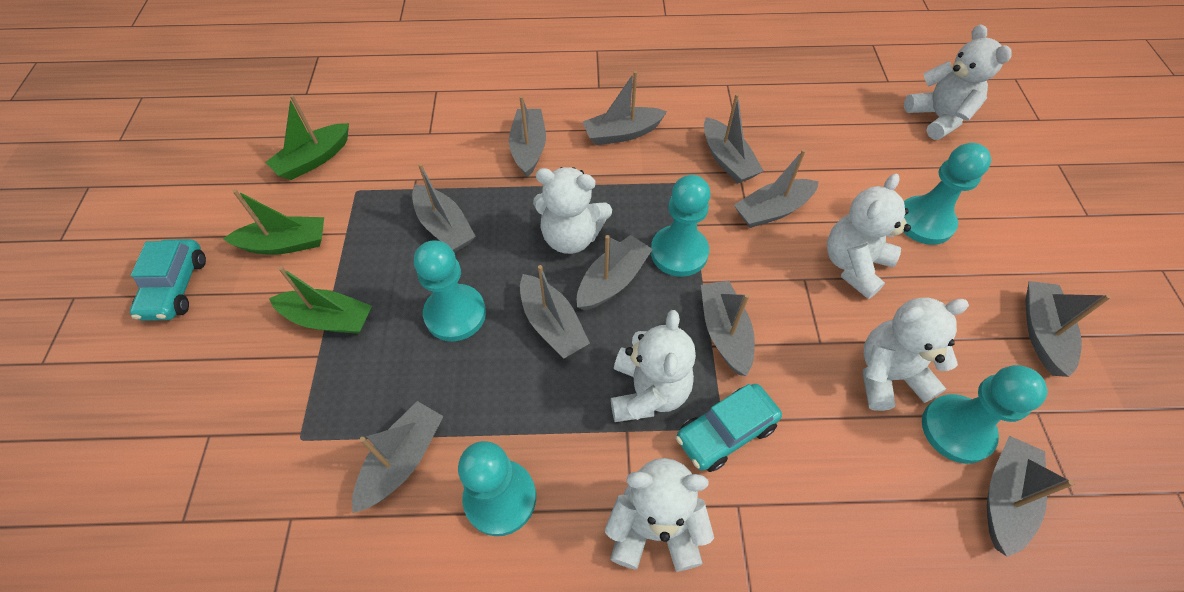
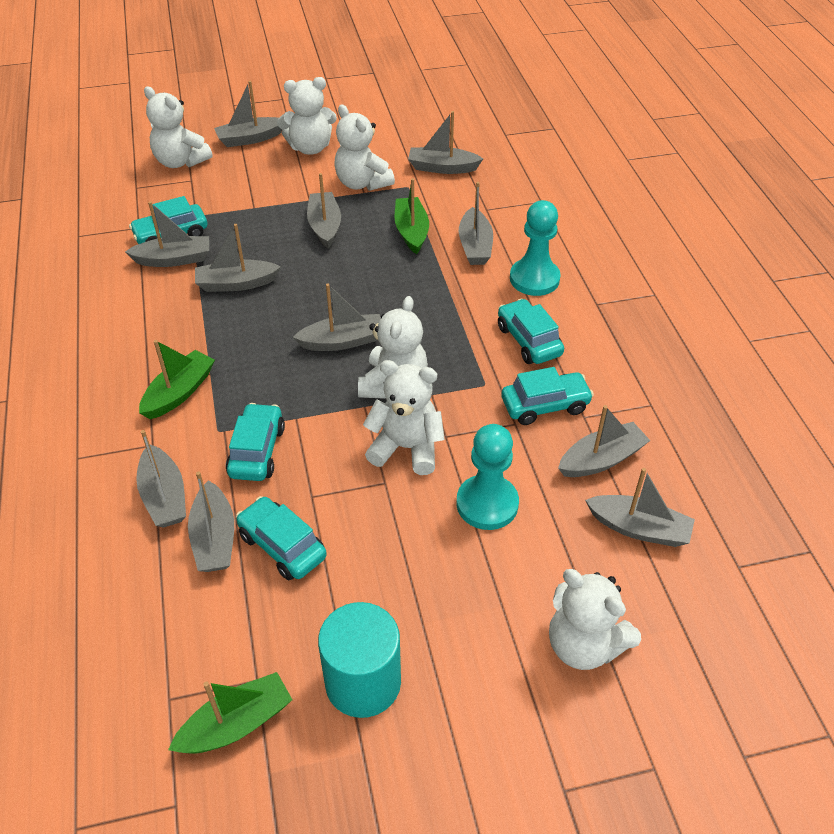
turquoise car: [130,239,206,321] [676,384,782,472] = 2 -> [129,196,207,244] [226,403,285,481] [236,496,327,580] [498,299,564,364] [501,367,594,425] = 5
turquoise cylinder: none = 0 -> [318,602,401,718] = 1
turquoise pawn: [414,240,486,342] [458,441,536,536] [651,175,711,277] [903,143,991,245] [922,365,1047,464] = 5 -> [456,424,519,530] [510,200,561,296] = 2

